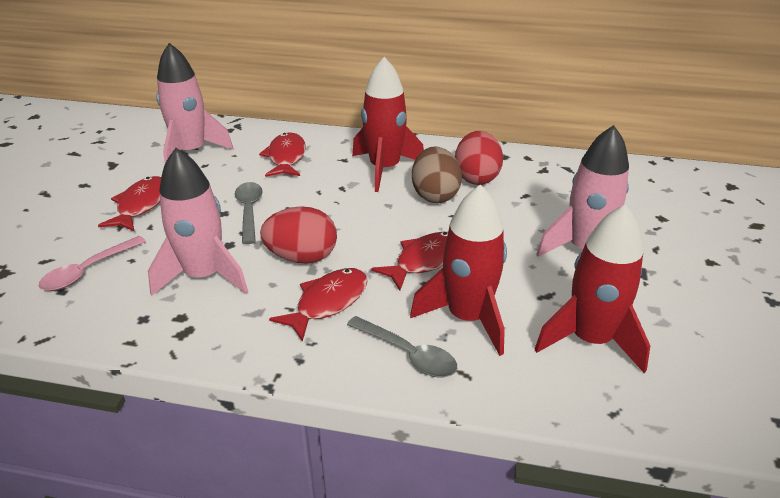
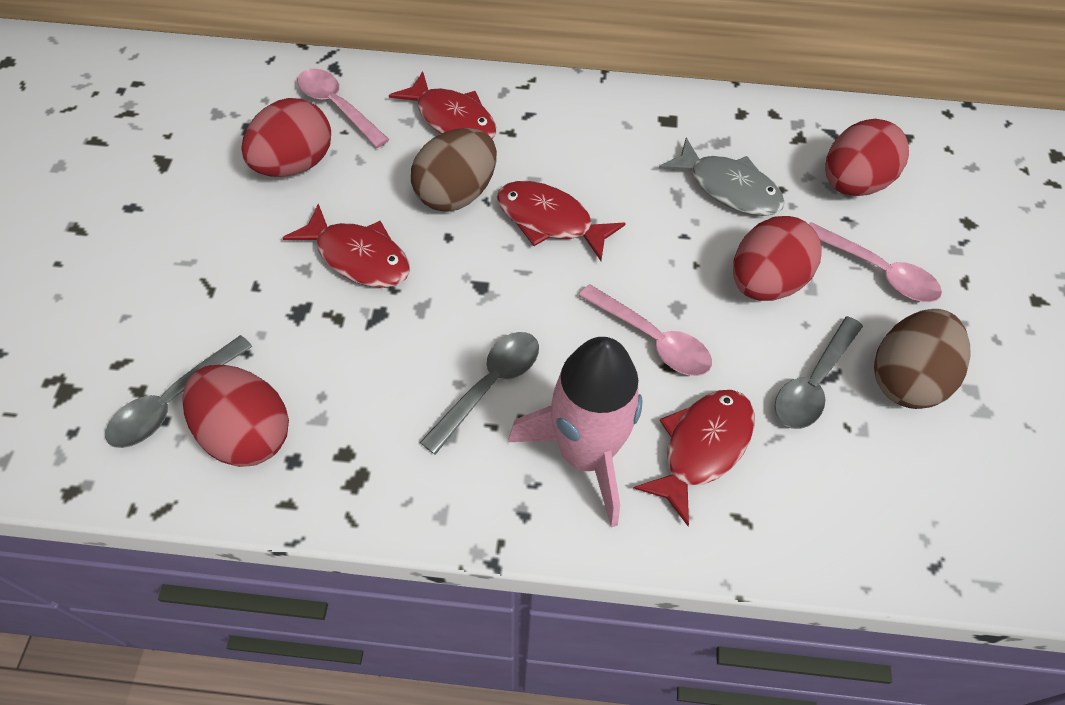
brown egg: [412,146,462,203] = 1 -> [411,128,497,212] [874,309,971,409] = 2
grey fish: none = 0 -> [659,137,785,216] = 1
grey spoon: [235,182,263,244] [347,316,457,377] = 2 -> [105,335,253,448] [420,332,539,455] [775,316,863,429] = 3
pink rocket: [148,148,248,296] [156,43,233,163] [536,125,629,257] = 3 -> [508,337,642,528] = 1
pink spoon: [39,236,146,291] = 1 -> [298,69,389,148] [579,284,712,376] [809,222,942,302] = 3
red egg: [260,206,337,264] [455,131,503,185] = 2 -> [182,365,289,467] [242,98,331,177] [733,216,822,301] [825,119,909,196] = 4
red rocket: [352,57,424,192] [410,184,507,356] [534,204,650,373] = 3 -> none = 0

